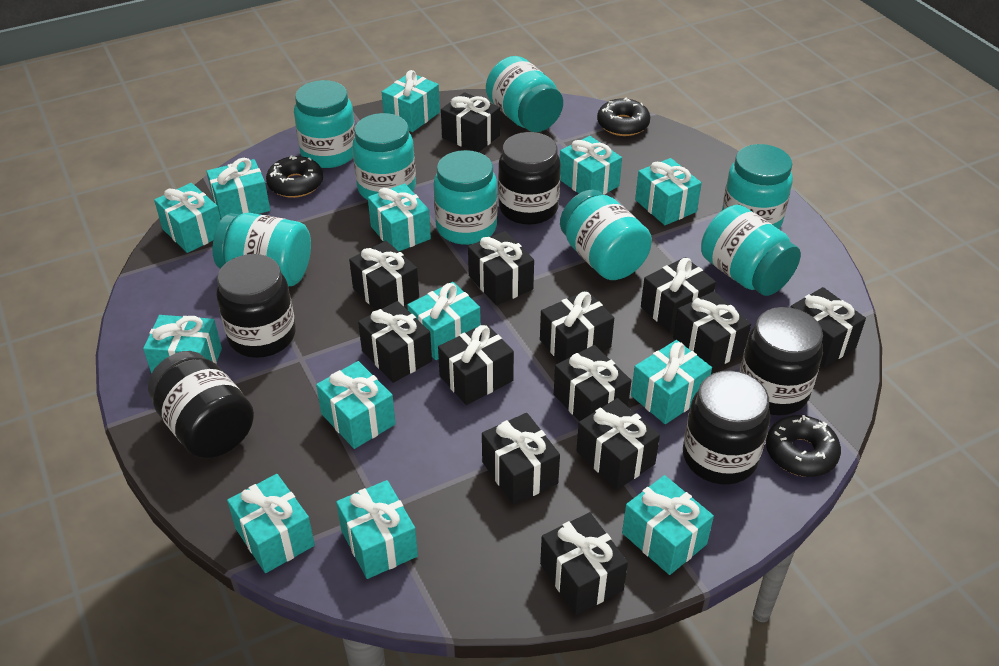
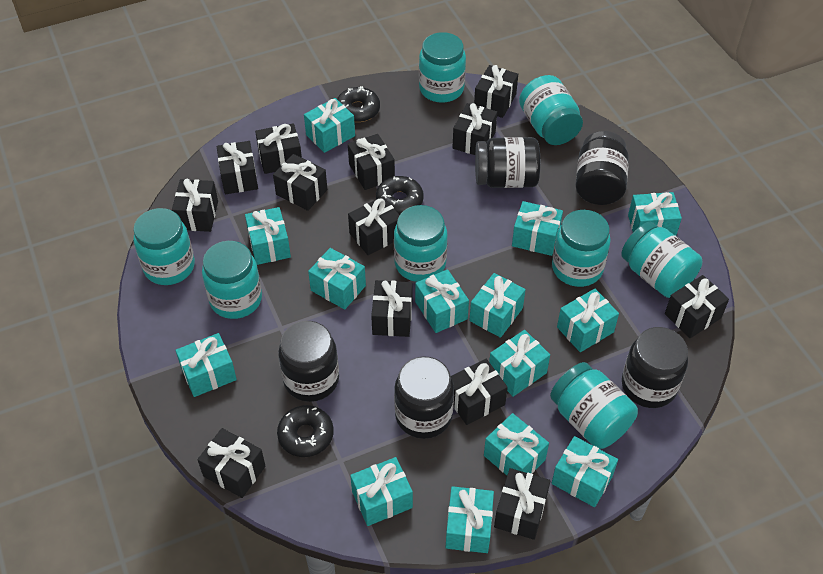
turquoise gift: [143,315,222,374] [154,183,221,253] [206,158,270,219] [227,474,315,573] [316,361,396,449] [336,480,418,579] [368,183,431,251] [382,70,440,132] [407,282,481,360] [560,136,622,195] [622,475,714,575] [631,340,712,424] [635,158,702,225] = 13 -> [175,333,237,397] [245,207,291,265] [304,98,355,153] [308,248,366,310] [350,457,413,526] [415,269,469,333] [445,486,494,553] [469,273,526,338] [484,413,549,475] [489,330,550,397] [512,201,563,256] [552,436,618,507] [557,289,619,352] [628,192,682,236] = 14

